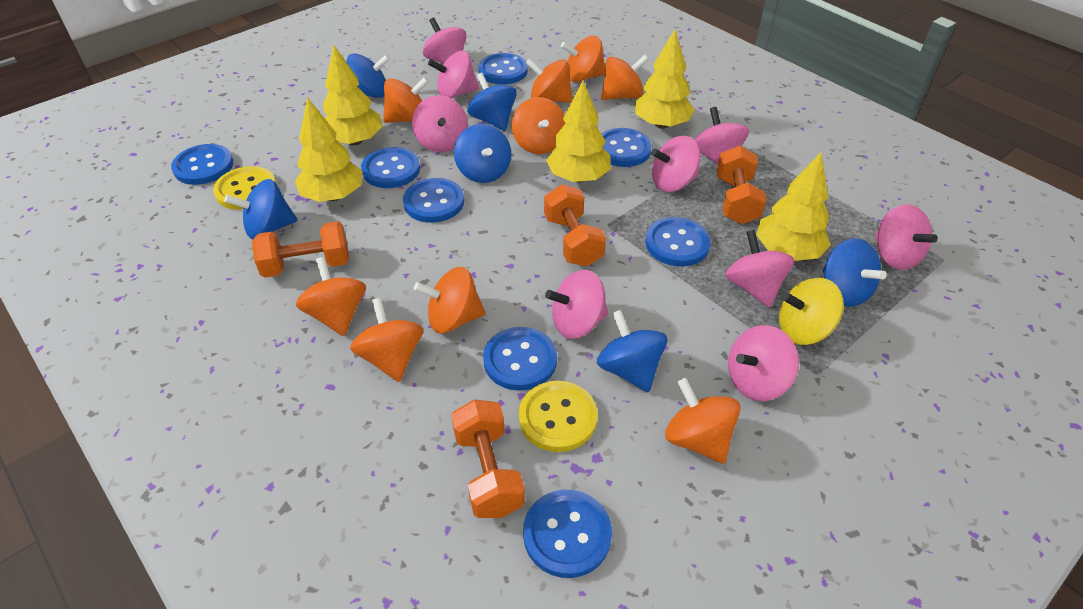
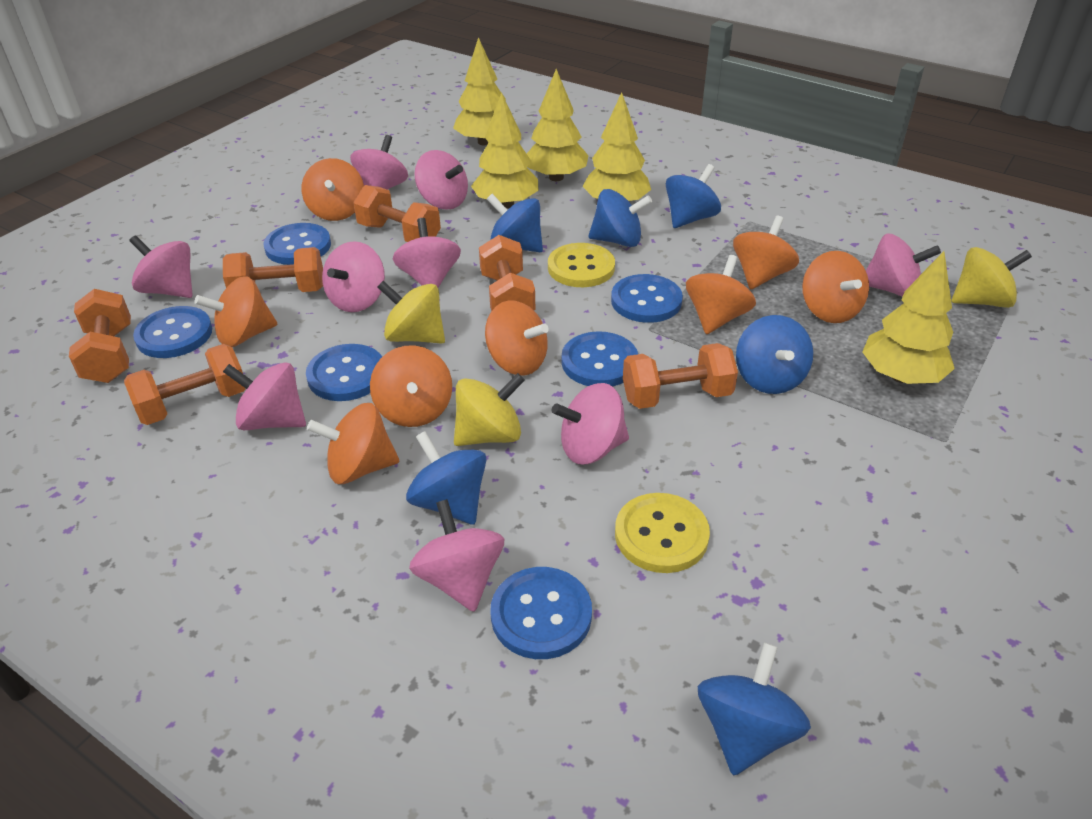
blue button: [171,144,233,185] [361,147,420,188] [403,178,464,223] [478,53,528,85] [483,327,557,391] [523,490,612,578] [601,128,652,167] [645,217,711,266] = 8 -> [133,306,212,358] [263,223,331,265] [306,344,382,401] [490,567,592,659] [562,331,638,386] [611,274,683,323] = 6
orange dumbbell: [252,221,349,278] [451,399,525,518] [544,184,606,267] [717,146,767,224] = 4 -> [69,289,131,383] [124,344,246,425] [223,247,323,292] [353,185,441,242] [479,235,536,312] [623,343,738,409] = 6
orange spinning top: [296,257,366,336] [350,298,423,382] [383,77,429,123] [414,267,485,334] [512,97,565,154] [526,59,573,103] [561,36,605,82] [601,55,649,100] [665,378,741,464] = 9 -> [195,276,278,347] [302,158,364,221] [307,403,399,484] [370,345,452,427] [485,300,549,376] [686,255,756,334] [733,216,799,289] [802,251,869,323] = 8
yellow spinning top: [779,278,844,345] = 1 -> [377,281,445,344] [454,373,525,446] [952,247,1032,308] = 3

